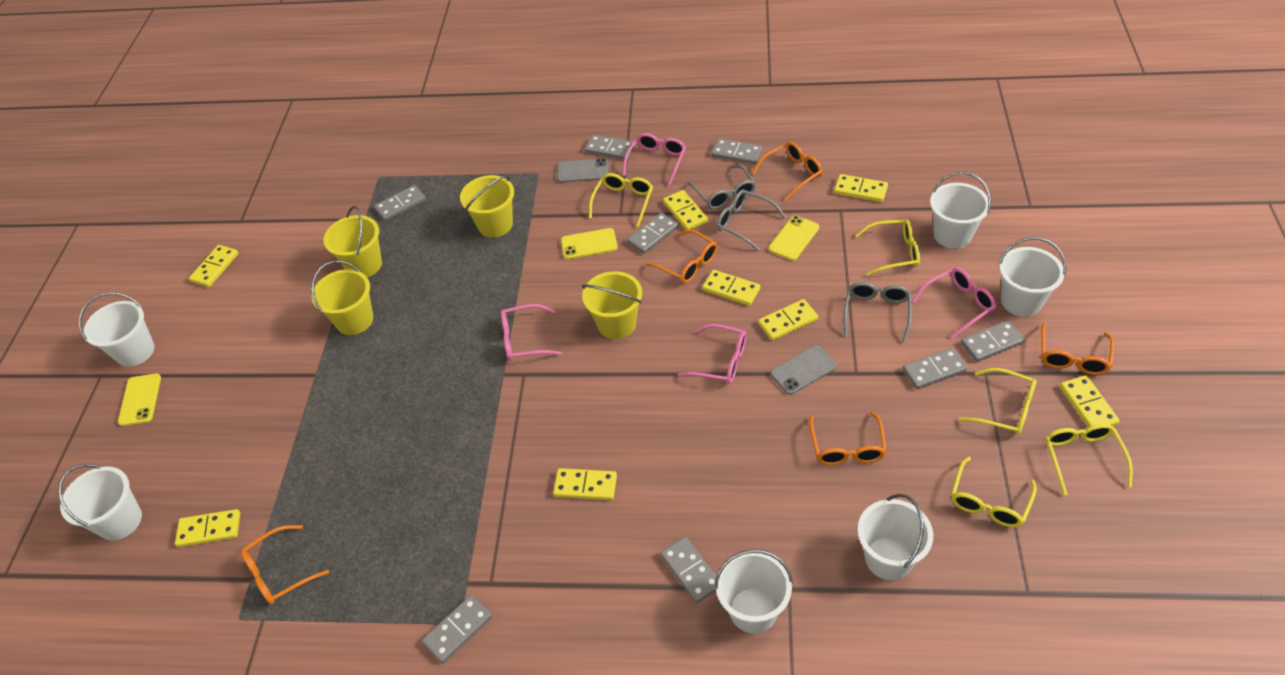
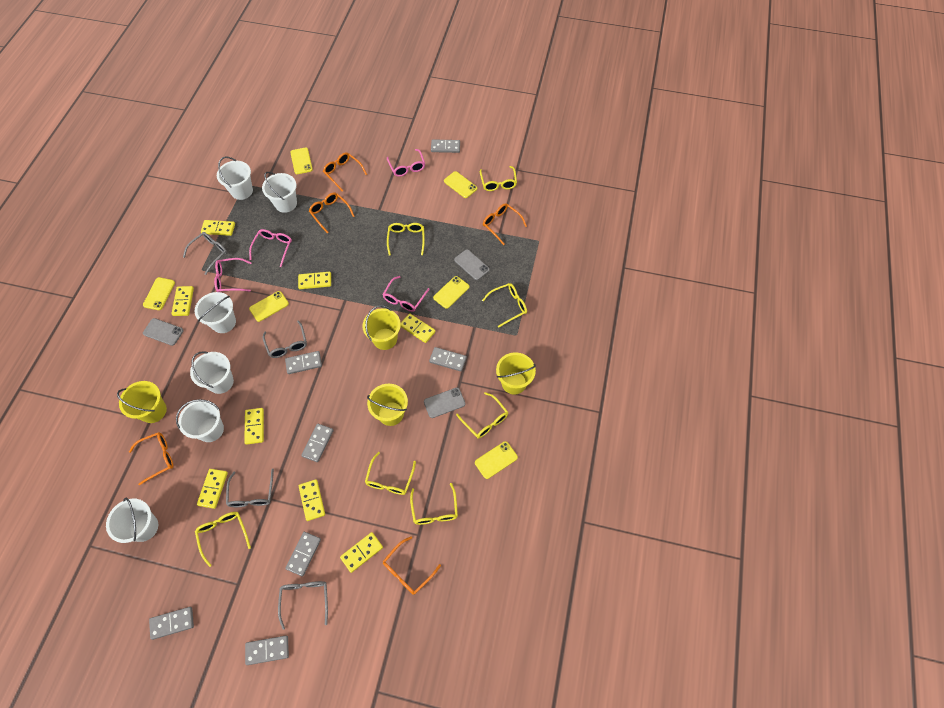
grey domino: [374,185,426,221] [422,595,492,663] [585,135,635,160] [627,213,679,254] [660,537,716,603] [711,138,763,164] [902,348,967,389] [961,321,1025,362] = 8 -> [149,607,194,640] [245,636,289,665] [285,351,322,374] [285,532,321,576] [301,423,334,462] [429,347,467,372] [431,139,460,153] = 7
grey glasses: [688,164,756,210] [716,190,786,251] [843,282,912,342] = 3 -> [183,232,227,275] [226,469,274,507] [263,320,307,358] [278,581,328,630] = 4
grey phone: [557,158,608,182] [770,345,837,395] = 2 -> [143,318,184,346] [424,388,466,418] [454,249,490,280] = 3
yellow glasses: [589,173,653,227] [855,219,920,276] [951,457,1037,528] [959,368,1036,435] [1045,424,1133,495] = 5 -> [195,512,251,567] [365,452,416,495] [387,223,425,256] [410,483,458,525] [456,392,508,438] [480,166,517,191] [482,283,527,328] = 7
yellow phone: [118,373,161,426] [561,228,618,259] [769,215,819,261] = 3 -> [143,277,175,310] [249,291,289,322] [290,147,313,174] [433,276,469,309] [444,171,477,198] [475,441,518,479] = 6

